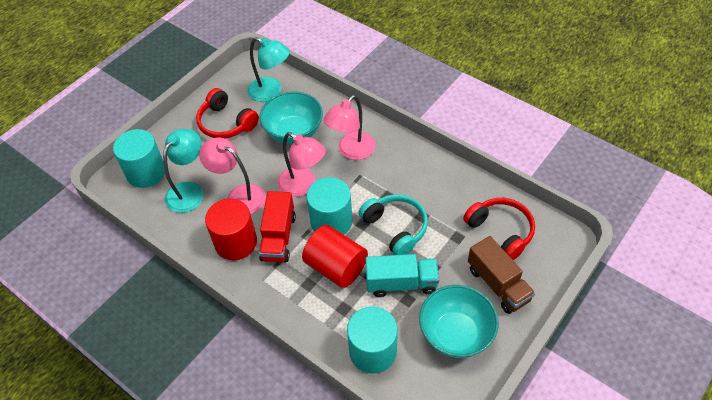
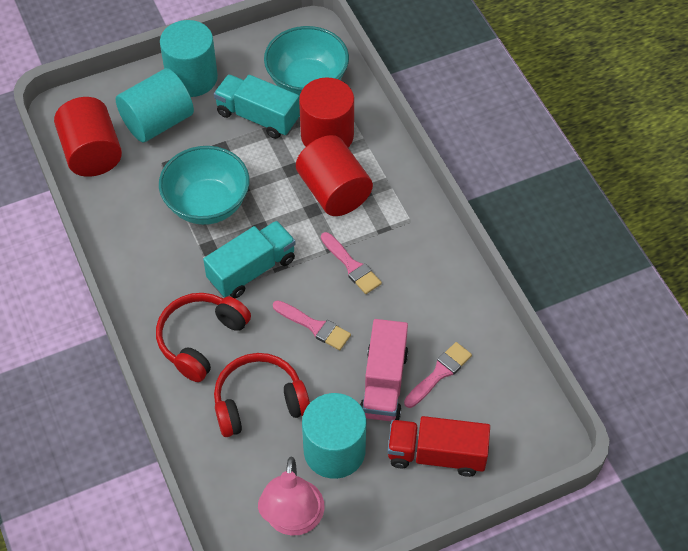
brown truck: [468,236,535,314] = 1 -> none = 0
pink brush: none = 0 -> [273,300,351,350] [321,232,382,294] [404,342,472,408] = 3
pink lamp: [199,138,266,214] [277,132,326,197] [323,95,375,160] = 3 -> [258,456,325,536] = 1
pink truck: none = 0 -> [360,319,408,421] = 1
red cylinder: [205,198,257,260] [302,225,368,288] = 2 -> [54,97,122,177] [296,135,373,216] [299,77,354,147] = 3
turquoise headphones: [359,194,428,255] = 1 -> none = 0
turquoise lamp: [163,129,204,213] [247,37,290,102] = 2 -> none = 0
turquoise truck: [365,254,439,297] = 1 -> [203,221,296,298] [214,74,300,139] = 2

